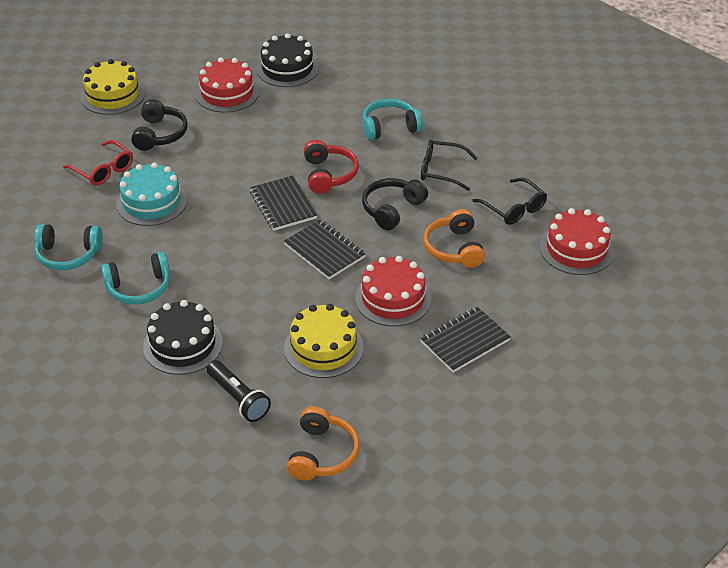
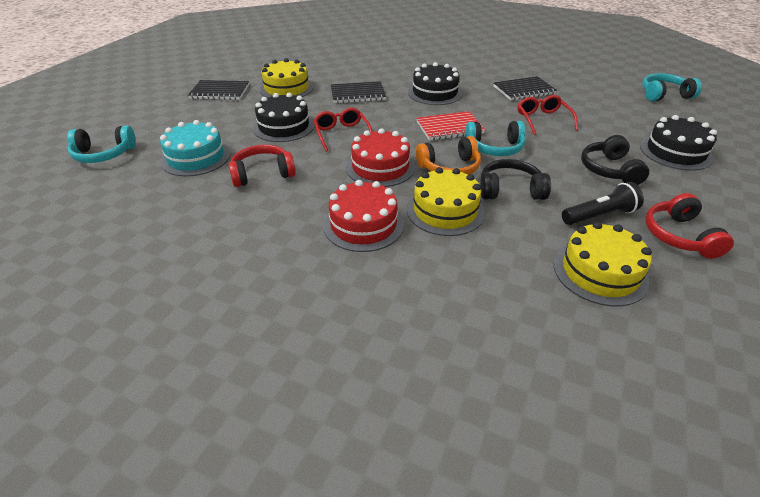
black cake: [143,300,223,375] [256,33,319,87] = 2 -> [253,93,315,142] [408,62,463,105] [640,115,717,171] = 3
black glasses: [421,140,478,191] [472,178,547,225] = 2 -> none = 0
orange headphones: [287,406,360,481] [423,209,485,268] = 2 -> [416,136,481,175] = 1
red cake: [195,57,259,113] [355,256,431,326] [540,208,614,275] = 3 -> [323,180,404,252] [346,128,415,187] = 2
red glasses: [63,140,133,186] = 1 -> [313,108,372,152] [518,95,578,135] = 2
red headphones: [304,140,359,194] = 1 -> [229,145,296,187] [646,193,734,259] = 2
red notebook: none = 0 -> [416,111,485,140] = 1
yellow cake: [81,59,145,115] [284,304,364,378] = 2 -> [259,58,314,98] [407,167,485,236] [554,222,652,306] = 3

